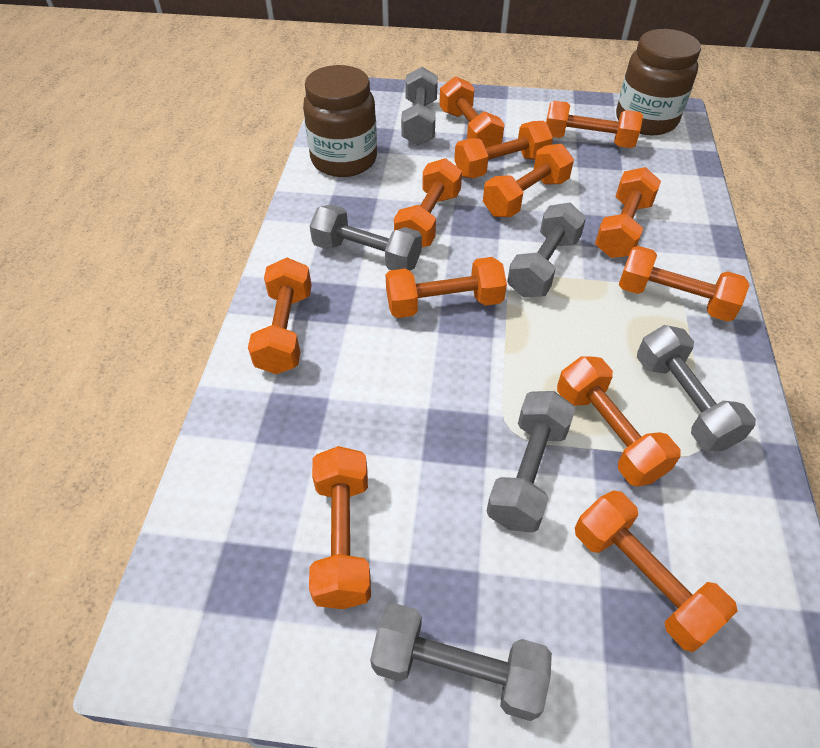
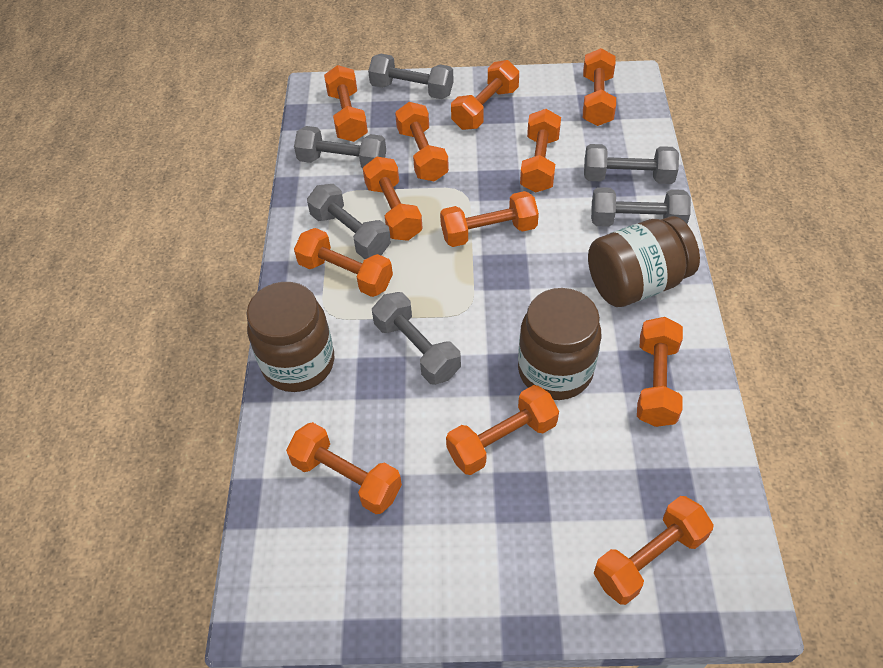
brown jar: [303,65,377,177] [616,29,701,135] = 2 -> [246,282,334,392] [518,288,601,400] [588,216,700,307] = 3

